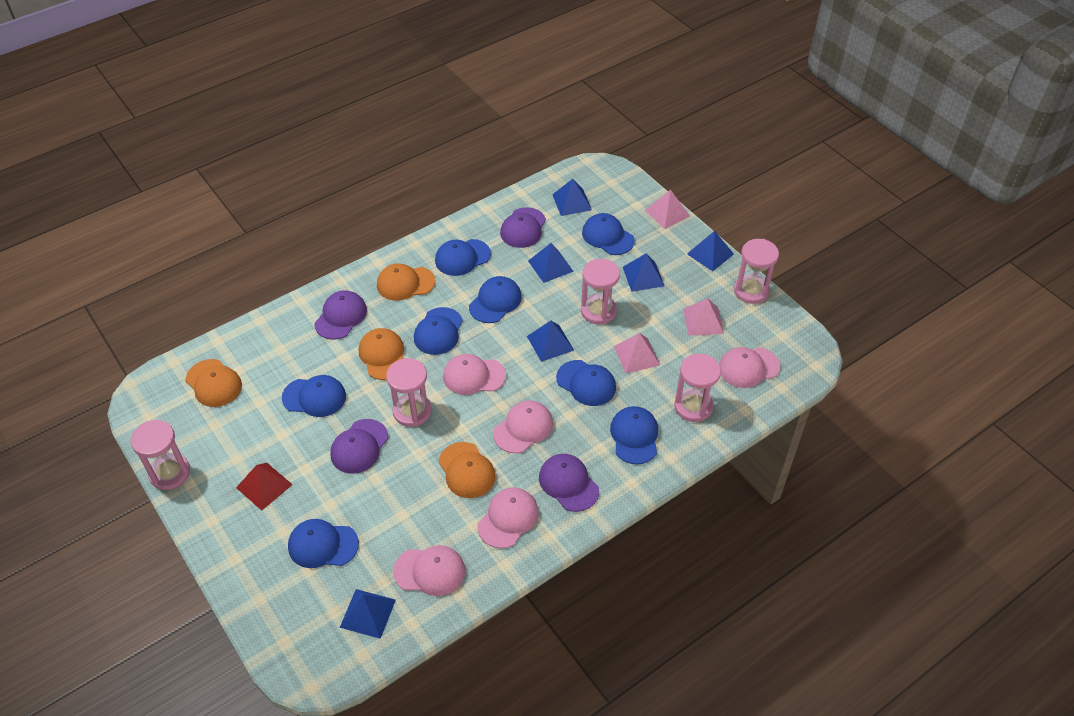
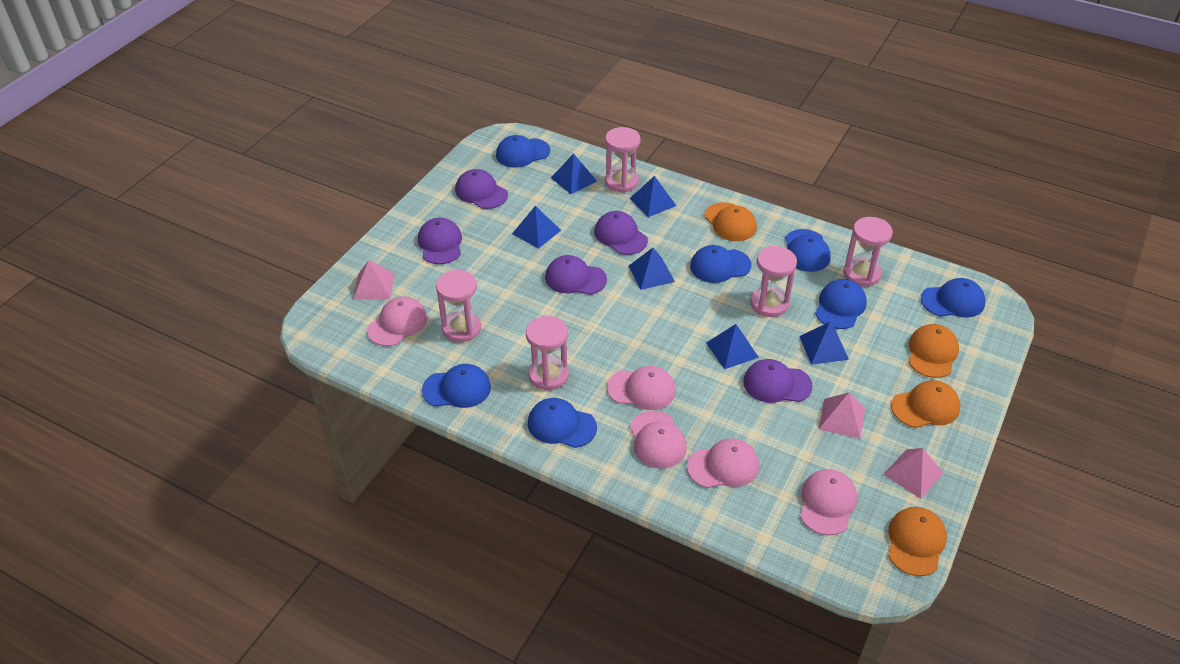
blue cap: [282,375,346,417] [288,519,359,568] [414,307,463,355] [435,239,491,276] [469,276,522,323] [556,360,616,406] [582,213,635,255] [610,406,658,464] = 8 -> [422,364,491,408] [496,135,550,168] [528,398,597,448] [690,245,752,283] [785,229,831,272] [815,279,867,329] [921,278,985,317] = 7
purple cap: [314,290,367,339] [330,419,389,474] [500,207,546,248] [539,454,599,512] = 4 -> [418,218,462,264] [455,169,508,209] [545,255,607,295] [594,211,648,255] [743,359,813,403] = 5
red pyramid: [236,463,293,511] = 1 -> none = 0

